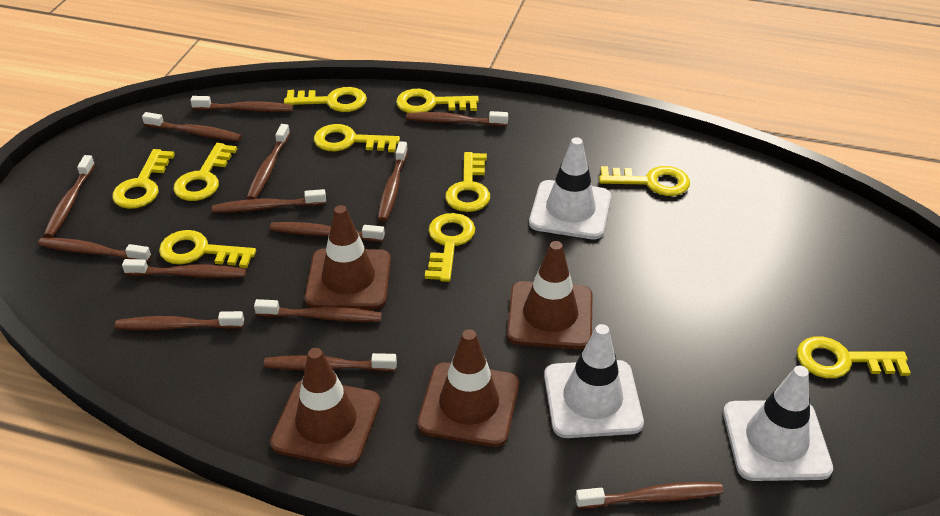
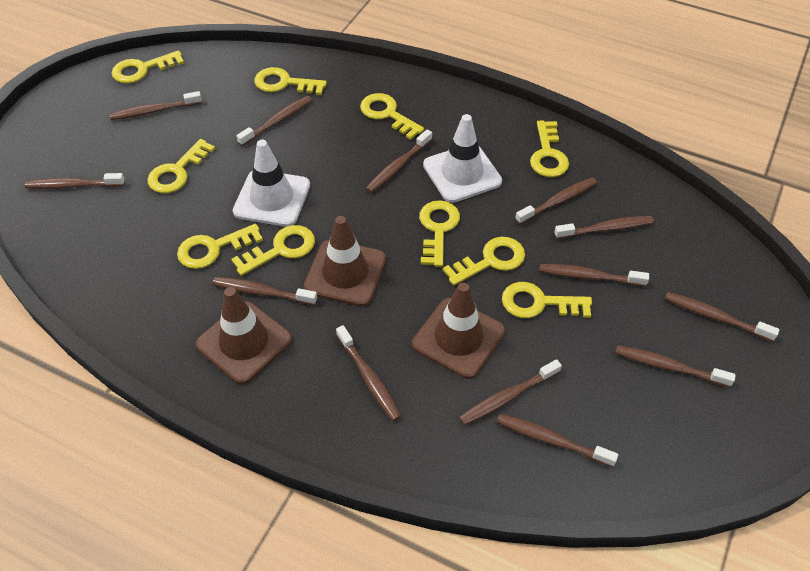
brown toothbrush: [38,238,151,263] [44,155,95,238] [115,311,244,330] [122,259,247,278] [142,112,242,141] [190,96,293,112] [212,189,326,213] [247,124,290,199] [254,299,382,322] [264,353,397,372] [270,222,385,242] [378,141,408,221] [406,111,508,126] [576,482,724,509] = 14 -> [25,173,125,189] [110,91,202,120] [212,277,317,305] [236,96,312,146] [336,325,401,421] [366,129,432,193] [459,359,562,425] [497,414,618,467] [515,177,597,224] [539,264,649,286] [554,216,654,239] [616,345,736,387] [665,292,779,342] = 13
brown traffic cone: [270,348,380,467] [304,205,391,310] [417,329,519,447] [507,241,593,349] = 4 -> [195,287,292,384] [304,216,386,306] [412,282,505,379] = 3
white traffic cone: [529,137,611,239] [544,324,644,438] [723,366,833,481] = 3 -> [233,140,310,227] [423,114,502,203] = 2

